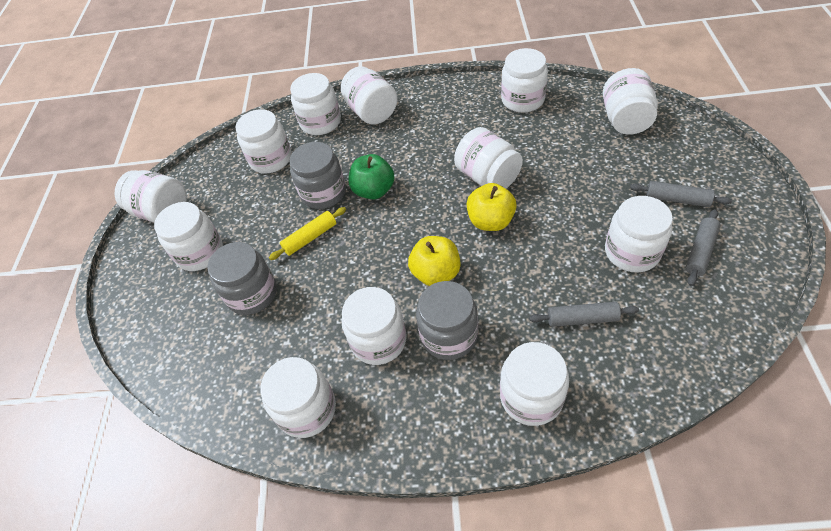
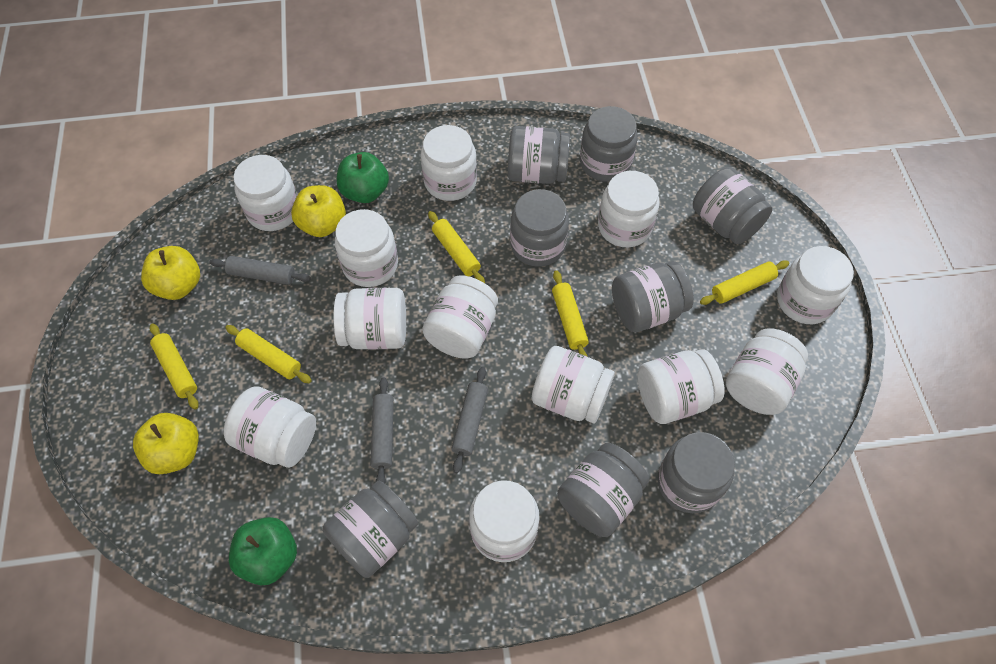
green apple: [348,154,395,200] = 1 -> [229,517,297,585] [337,152,389,203] = 2
grey jar: [207,242,277,315] [290,142,346,209] [416,281,478,360] = 3 -> [322,481,419,578] [508,126,570,184] [510,189,569,267] [557,443,649,537] [580,106,638,182] [612,261,694,332] [658,432,735,513] [693,167,773,244] = 8
yellow apple: [408,236,461,286] [467,183,517,231] = 2 -> [133,413,199,474] [141,246,200,300] [291,185,346,237] = 3
yellow rolling pin: [269,207,346,260] = 1 -> [150,323,199,410] [225,325,312,383] [428,211,485,283] [552,270,589,357] [700,260,789,305] = 5

